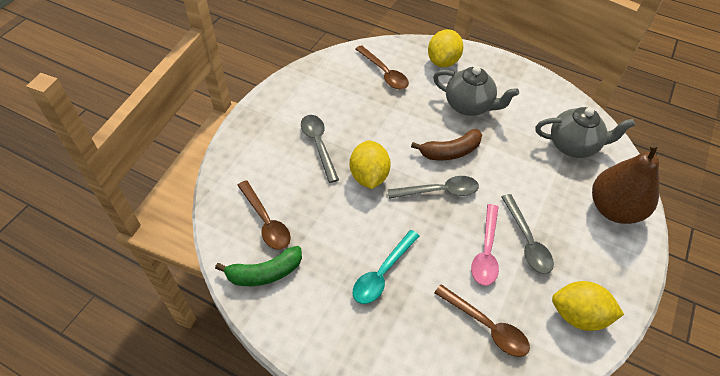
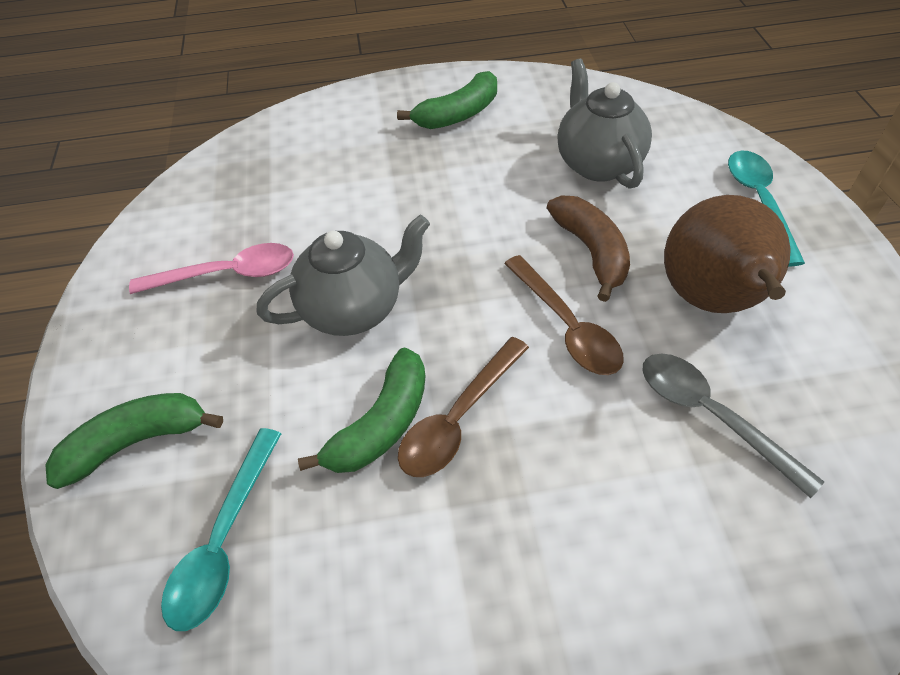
brown spoon: [237,180,291,250] [355,45,409,89] [434,284,530,357] = 3 -> [398,337,529,477] [504,255,624,375] = 2
green banana: [215,246,302,286] = 1 -> [45,393,223,489] [298,348,426,473] [397,71,497,129] = 3
grey spoon: [301,115,339,183] [388,176,479,199] [502,194,554,274] = 3 -> [643,354,824,498] = 1
turquoise spoon: [353,230,419,304] = 1 -> [161,428,281,631] [728,151,805,266] = 2
yellow lemon: [350,141,391,189] [428,29,463,67] [552,281,624,331] = 3 -> none = 0

